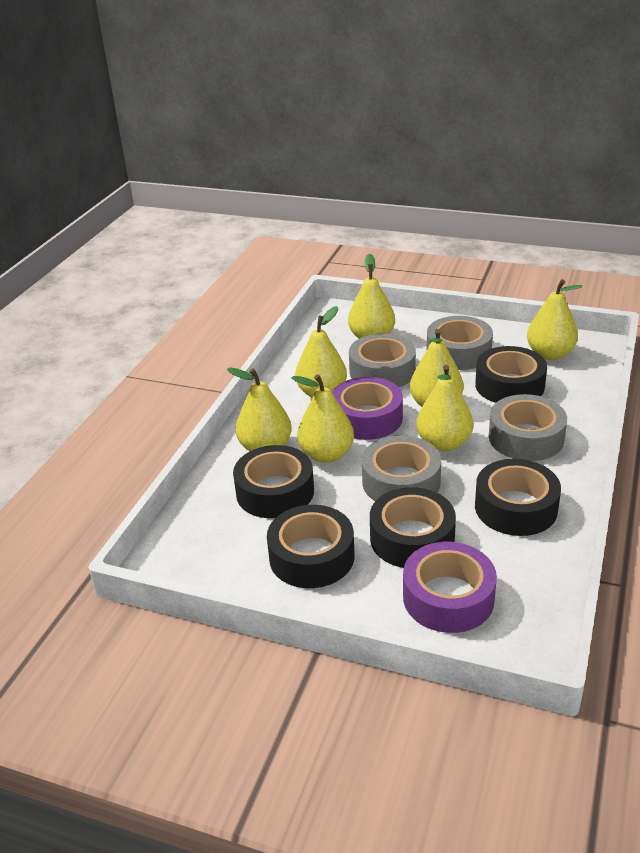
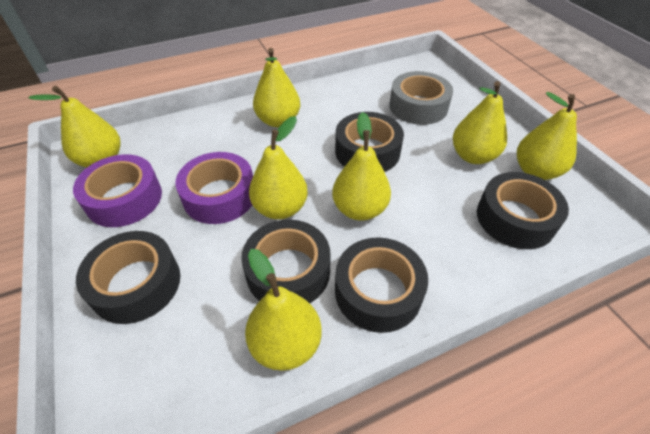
grey tape: [349,334,416,387] [362,435,441,501] [427,316,493,370] [489,394,567,461] = 4 -> [389,71,453,125] = 1

